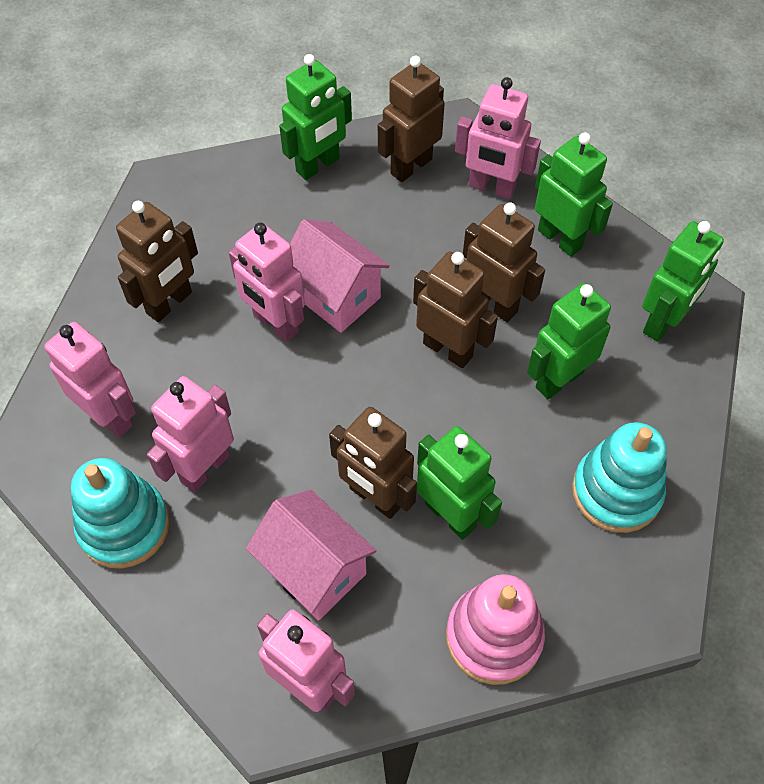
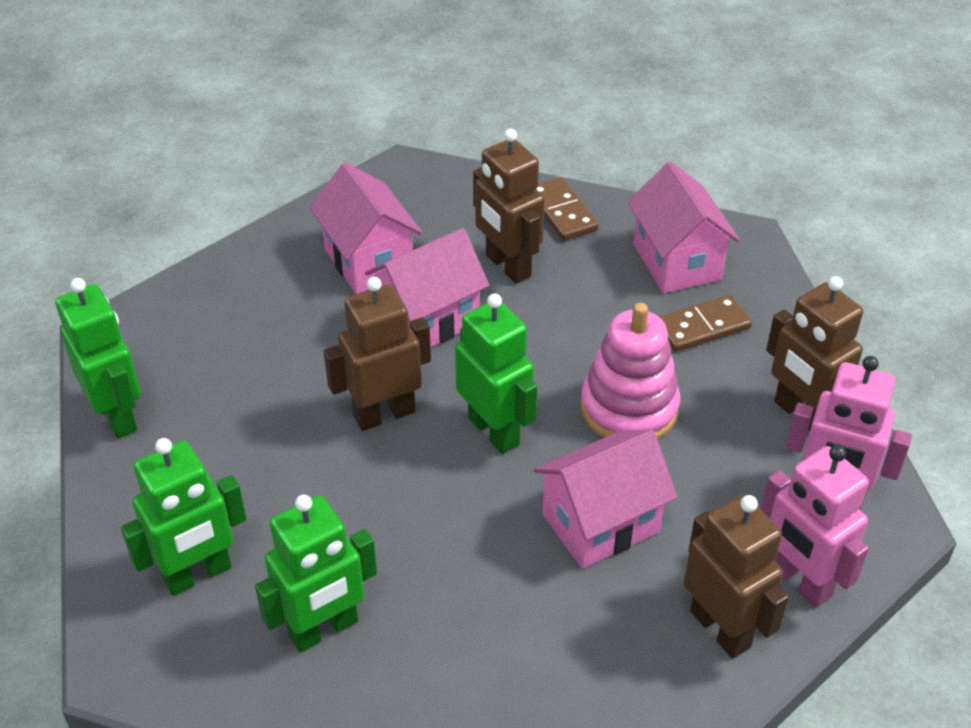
brown domino: none = 0 -> [536,177,599,241] [659,295,752,352] = 2
brown robot: [116,201,198,322] [329,407,417,519] [378,56,445,182] [413,252,498,368] [463,203,545,322] = 5 -> [324,277,431,431] [473,129,545,284] [684,495,789,659] [766,276,863,431] = 4
green robot: [279,54,352,180] [417,426,502,540] [527,283,611,399] [535,132,613,257] [642,221,724,342] = 5 -> [55,278,141,438] [121,438,247,596] [255,495,377,653] [455,293,537,454] = 4
pink house: [246,489,376,620] [290,219,390,333] = 2 -> [310,163,422,294] [365,228,489,347] [534,430,677,569] [628,162,740,293] = 4
pink robot: [44,322,136,438] [147,376,234,493] [229,223,305,342] [257,609,355,712] [455,77,541,199] = 5 -> [761,445,869,608] [785,356,912,510] = 2
turquoise stacking toy: [71,458,170,569] [572,422,667,533] = 2 -> none = 0

